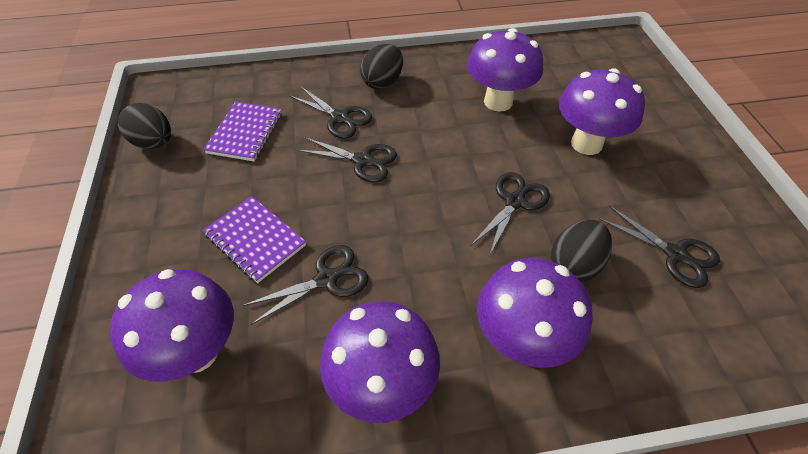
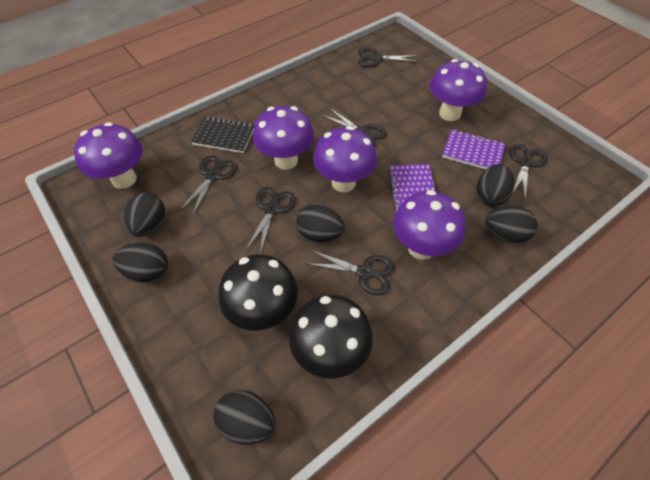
black egg: [118,103,171,149] [360,44,403,89] [551,220,612,282] = 3 -> [113,243,168,283] [124,193,165,237] [213,390,276,445] [296,205,345,242] [477,164,514,206] [485,206,537,243] = 6
black mushroom: none = 0 -> [219,254,298,331] [289,294,373,379] = 2
black notebook: none = 0 -> [191,116,255,153] = 1
black scissors: [242,245,368,325] [290,87,372,139] [296,137,397,182] [470,172,550,256] [599,206,720,288] = 5 -> [179,155,237,216] [245,187,296,254] [305,250,395,295] [322,108,387,146] [358,47,419,67] [509,143,548,199] = 6

